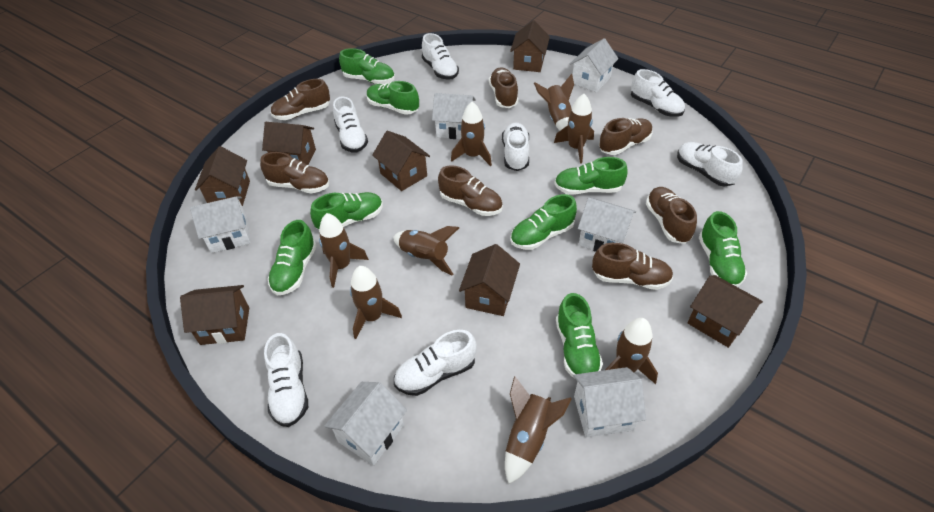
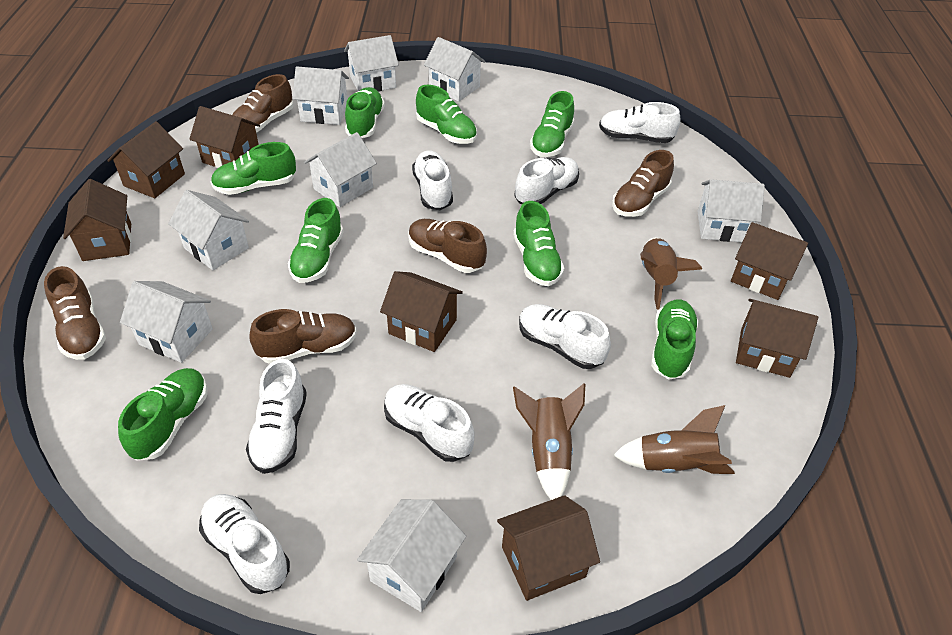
brown rocket: [319,213,369,288] [350,266,402,339] [393,226,459,275] [451,102,492,166] [505,376,572,484] [534,74,574,131] [554,94,594,164] [605,318,658,384] = 8 -> [513,384,585,500] [613,405,735,474] [640,238,702,310] = 3
brown shoe: [260,152,329,193] [271,79,330,120] [438,165,503,216] [489,67,518,108] [592,243,673,290] [599,118,653,155] [646,187,697,244] = 7 -> [44,266,106,360] [233,74,293,133] [249,309,357,364] [409,219,487,273] [612,150,674,217] = 5
white house: [190,196,251,253] [324,382,407,466] [432,93,476,139] [570,38,618,92] [573,367,646,438] [578,198,636,252] = 6 -> [120,281,213,363] [168,190,249,270] [293,66,349,125] [304,132,377,207] [344,35,399,92] [357,499,466,612] [424,37,485,102] [697,179,765,242] = 8

